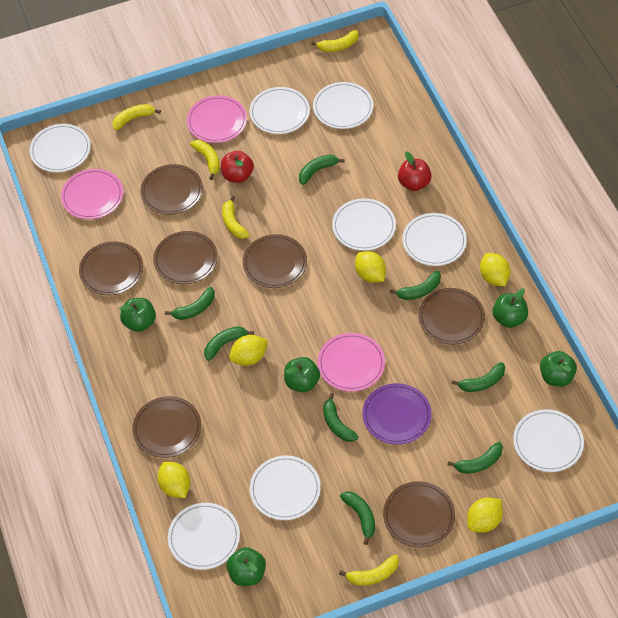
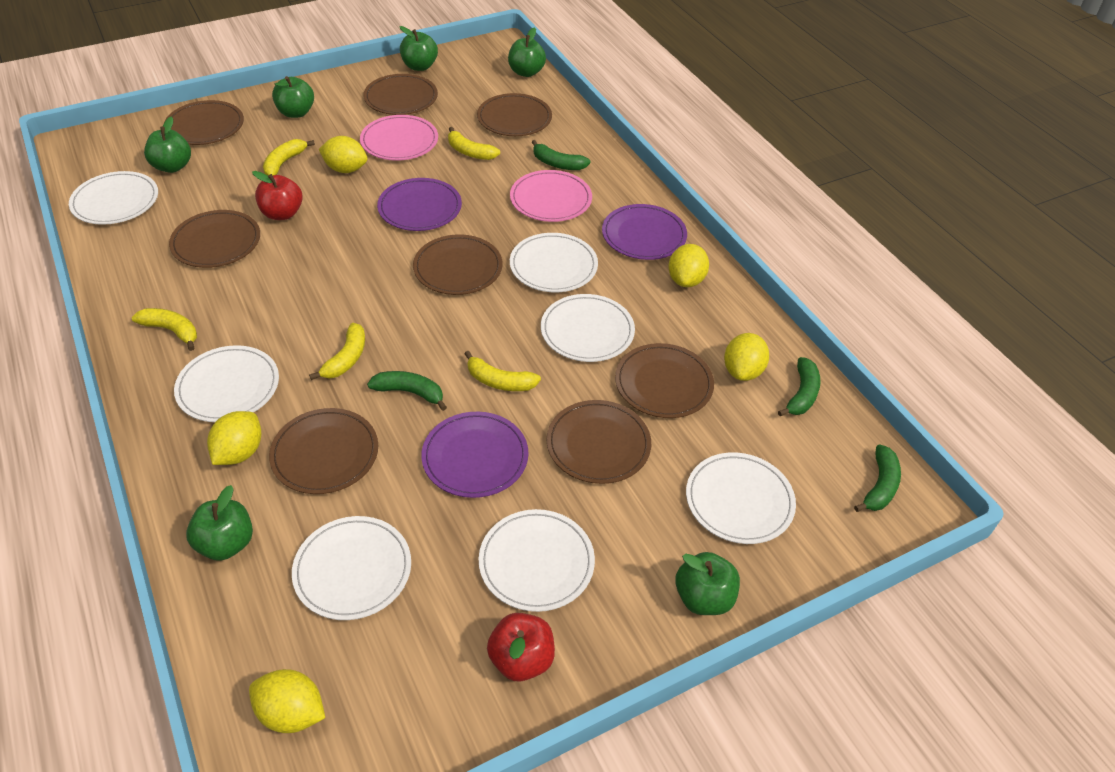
brown plate: [79,241,143,295] [132,396,201,458] [140,164,203,215] [153,231,218,284] [243,234,307,288] [383,481,455,548] [418,288,485,344] = 7 -> [165,100,244,145] [169,210,260,268] [269,408,378,494] [363,74,438,115] [413,234,503,295] [477,93,552,136] [547,400,651,484] [615,343,714,418] = 8
green apple: [119,298,156,332] [227,547,266,586] [284,357,320,392] [493,288,528,328] [540,351,577,386] = 5 -> [144,117,191,173] [186,485,253,561] [272,76,314,118] [400,26,438,71] [508,27,546,77] [675,552,740,615] = 6
green banana: [165,287,215,320] [204,326,254,361] [299,154,345,185] [323,393,359,442] [340,491,375,545] [390,271,441,300] [447,442,503,473] [451,362,505,392] = 8 -> [367,371,447,411] [532,140,591,170] [778,357,821,416] [854,444,901,512] = 4
pink plate: [61,169,123,219] [187,95,247,143] [318,333,385,391] = 3 -> [360,115,438,161] [510,170,592,222] = 2
purple plate: [362,383,432,445] = 1 -> [377,178,462,231] [421,412,529,498] [602,204,687,260] = 3
white plate: [30,124,91,172] [168,503,240,570] [250,87,310,134] [250,456,321,520] [313,82,373,129] [332,198,396,251] [402,213,467,266] [513,409,584,472] = 8 -> [69,171,158,225] [174,345,279,422] [292,516,411,620] [479,509,595,612] [510,233,598,292] [541,294,635,362] [686,452,796,544] = 7

